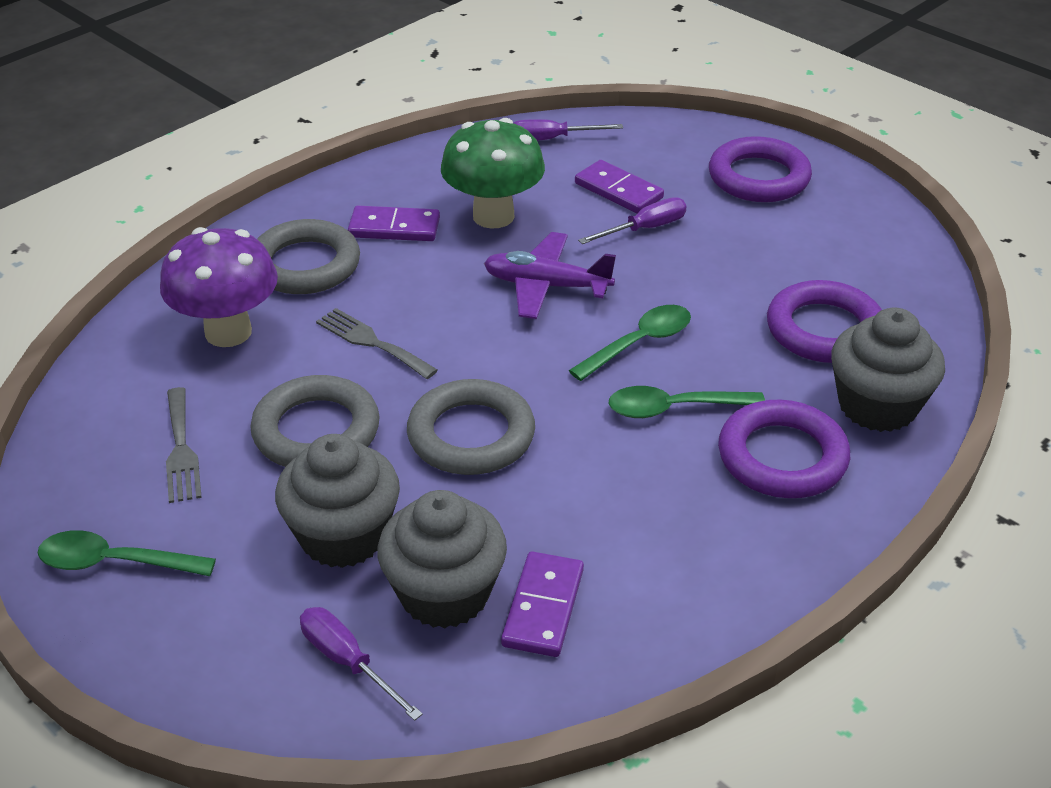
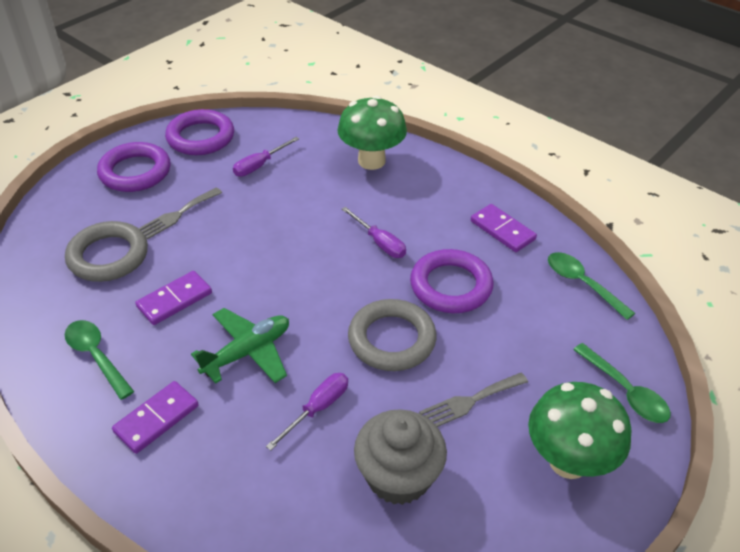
green mushroom: [441,118,545,229] = 1 -> [338,96,407,170] [528,382,631,479] = 2
green plane: none = 0 -> [191,308,289,384] = 1
grey cupcake: [275,434,400,568] [377,490,507,628] [831,307,945,432] = 3 -> [354,409,447,505] = 1
grey ring: [250,375,380,467] [257,219,360,294] [407,379,535,475] = 3 -> [65,221,148,282] [348,299,436,371] = 2
purple mushroom: [160,227,278,347] = 1 -> none = 0
purple plane: [484,232,616,319] = 1 -> none = 0

